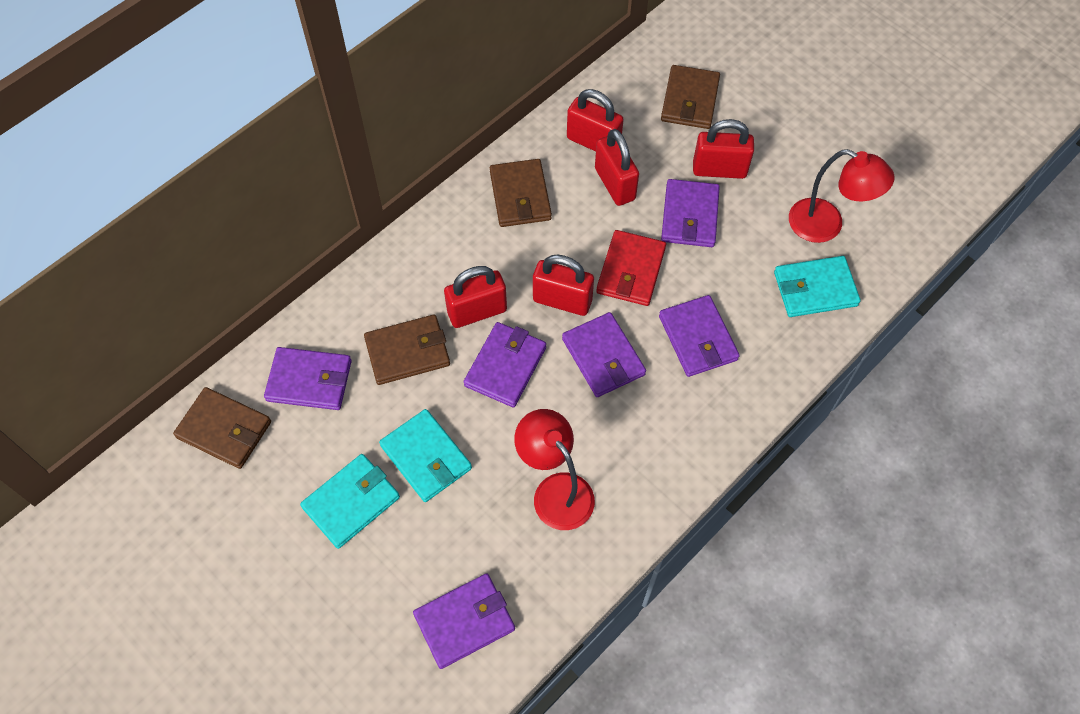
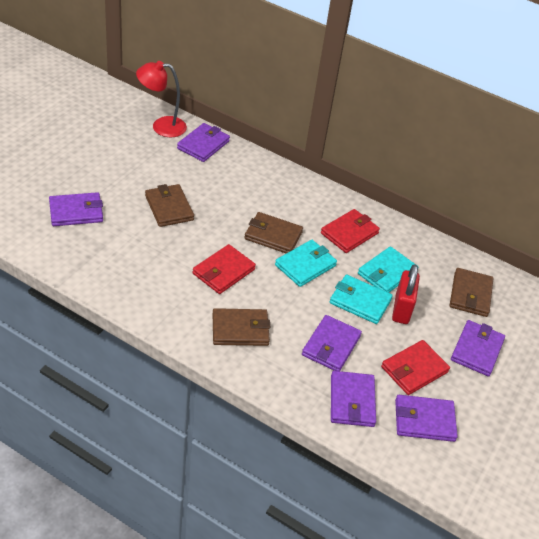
red lamp: [514,409,595,530] [789,149,894,243] = 2 -> [136,61,187,137] = 1
red padlock: [444,266,507,328] [533,255,594,316] [567,89,624,151] [595,129,639,206] [693,119,754,179] = 5 -> [392,264,420,324] = 1
red wallet: [596,230,666,306] = 1 -> [193,244,256,294] [321,209,380,253] [381,340,450,395] = 3

